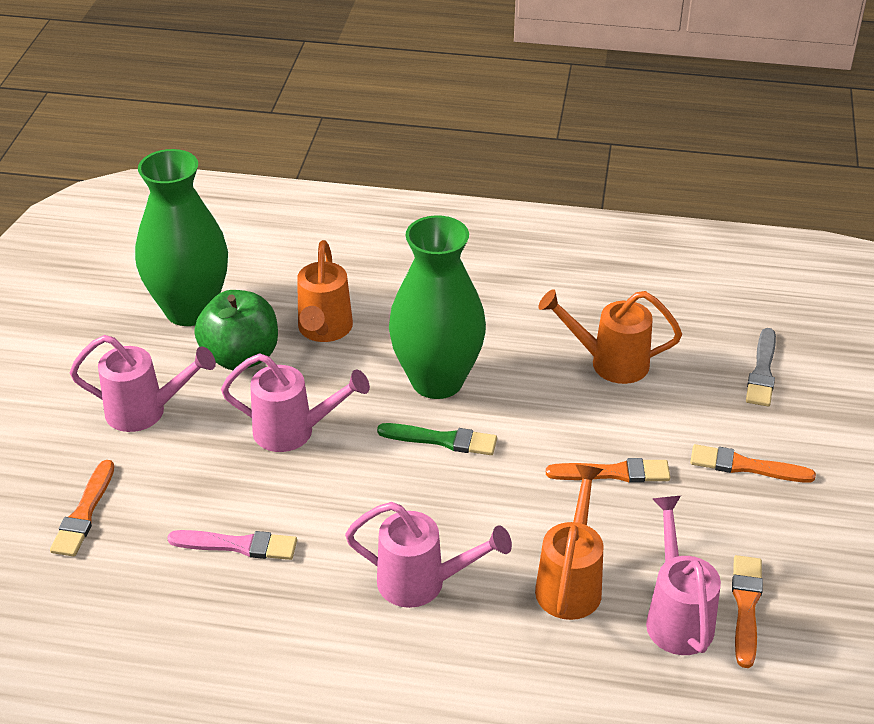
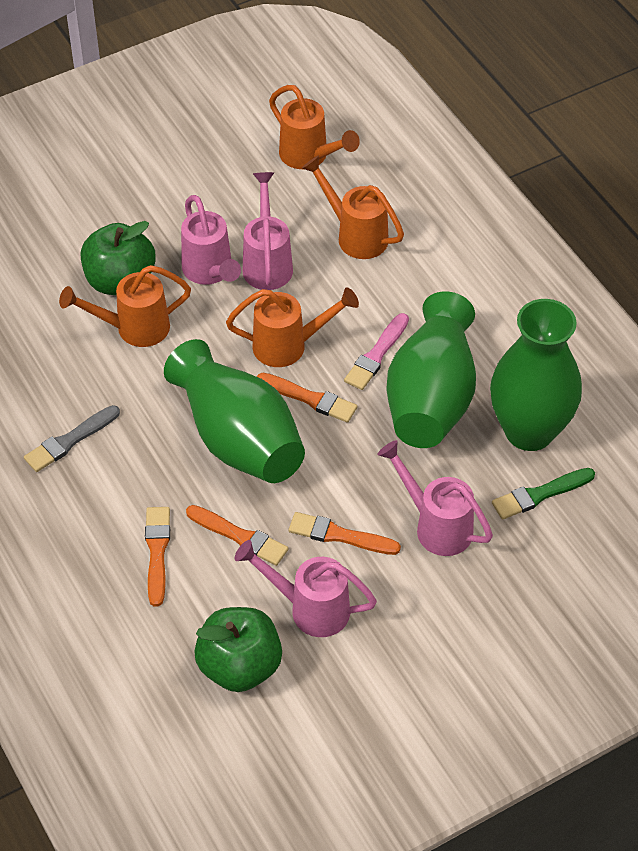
green apple: [194,290,278,370] = 1 -> [80,221,156,295] [194,607,282,692] = 2
green vase: [135,149,228,326] [389,215,486,399] = 2 -> [164,339,305,483] [386,292,476,448] [490,299,582,451] = 3
orange watering can: [297,240,353,342] [535,464,604,620] [538,289,682,384] = 3 -> [59,265,191,347] [226,288,359,367] [269,85,360,169] [301,155,404,259] = 4

